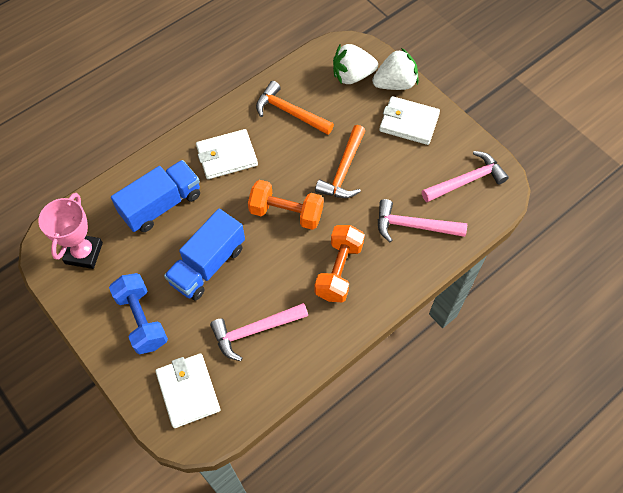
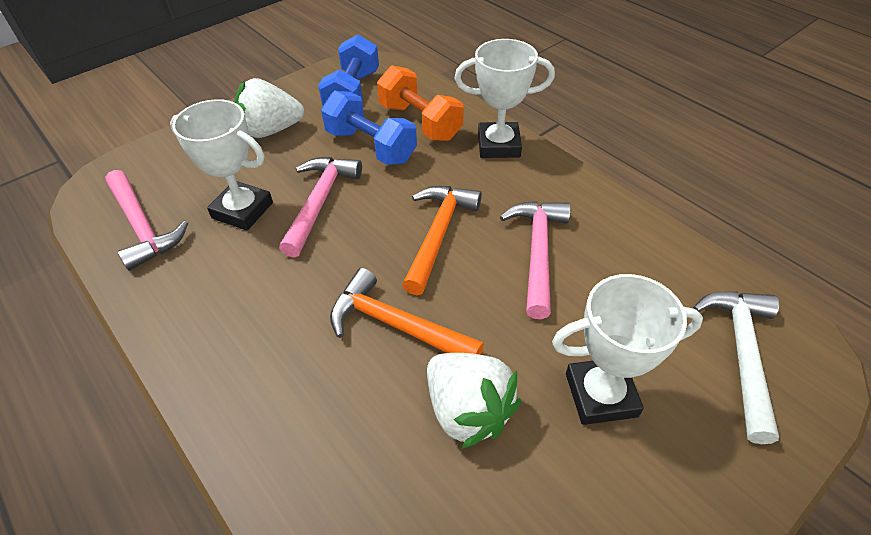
blue dumbbell: [109,273,168,354] = 1 -> [318,34,379,105] [321,91,417,165] = 2
blue truck: [111,160,200,232] [164,209,245,301] = 2 -> none = 0
orange dumbbell: [248,180,323,230] [315,225,365,302] = 2 -> [377,65,464,141] = 1
pink trophy: [39,193,103,269] = 1 -> none = 0
white hammer: none = 0 -> [693,291,779,444] = 1
white trophy: none = 0 -> [170,99,273,231] [454,39,555,158] [552,274,703,425] = 3
white wallet: [155,353,221,428] [196,129,258,179] [379,96,440,145] = 3 -> none = 0

